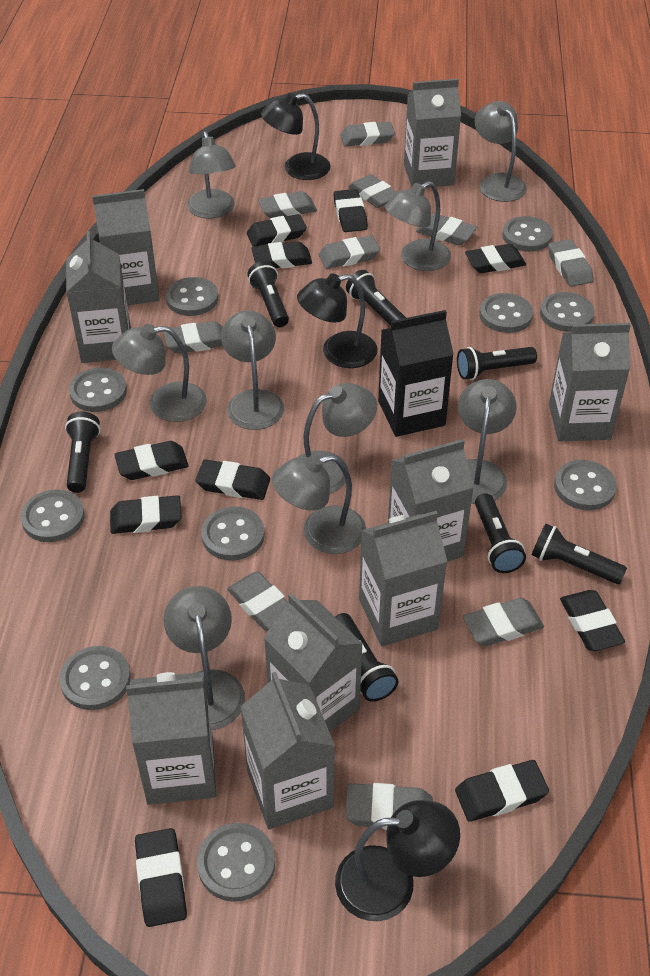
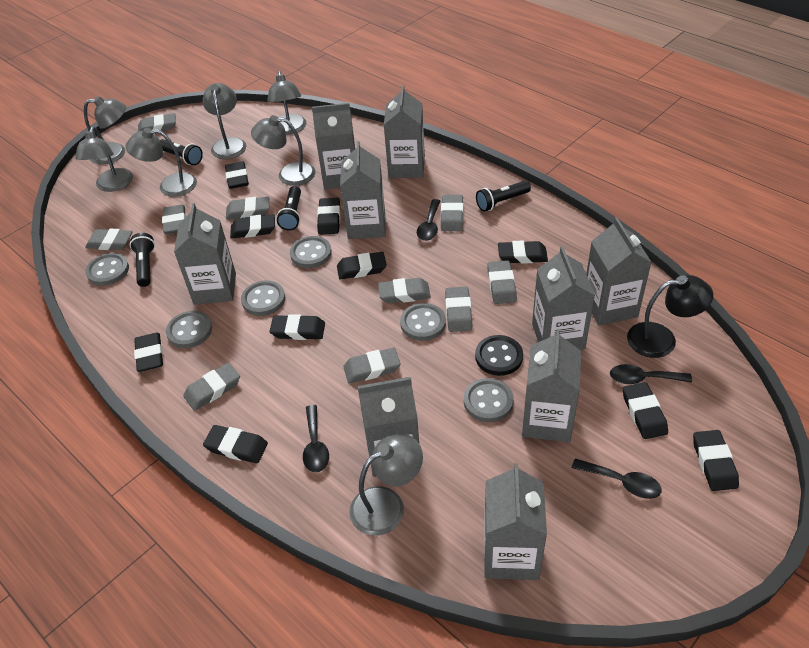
black button: none = 0 -> [475,335,523,376] = 1
black carton: [378,310,454,437] = 1 -> none = 0
black flashlight: [65,411,100,493] [247,261,289,327] [335,613,399,702] [346,270,406,326] [457,347,537,380] [475,493,526,573] [532,524,627,584] = 7 -> [130,233,155,287] [160,139,203,165] [277,186,301,230] [476,181,531,212] = 4
black lamp: [261,93,331,180] [297,273,377,368] [335,800,460,921] = 3 -> [627,275,713,358] = 1
black spoon: none = 0 -> [303,405,329,472] [417,199,440,241] [572,458,662,499] [610,364,692,384] = 4
grey button: [20,489,85,542] [59,646,131,710] [69,367,127,412] [166,277,218,316] [197,823,275,902] [201,507,265,561] [479,293,533,333] [502,216,553,252] [540,292,594,332] [554,460,617,511] = 10 -> [85,253,129,286] [166,311,212,348] [241,280,285,316] [290,236,332,268] [400,303,446,341] [464,378,514,422] = 6
grey lamp: [112,324,206,422] [164,586,245,730] [187,131,236,219] [221,310,284,430] [272,454,366,554] [299,383,377,494] [385,181,451,271] [458,379,516,504] [475,101,527,202] = 9 -> [75,127,133,192] [84,96,127,165] [126,128,197,197] [203,83,246,159] [251,115,316,186] [267,71,306,135] [349,434,423,536] = 7

